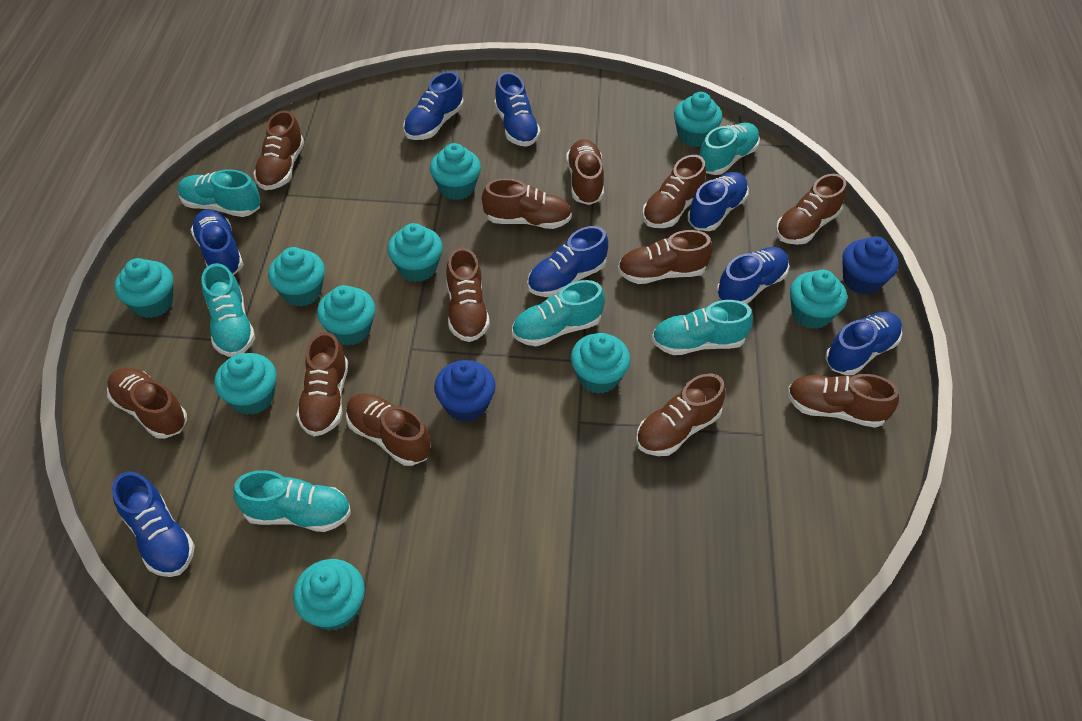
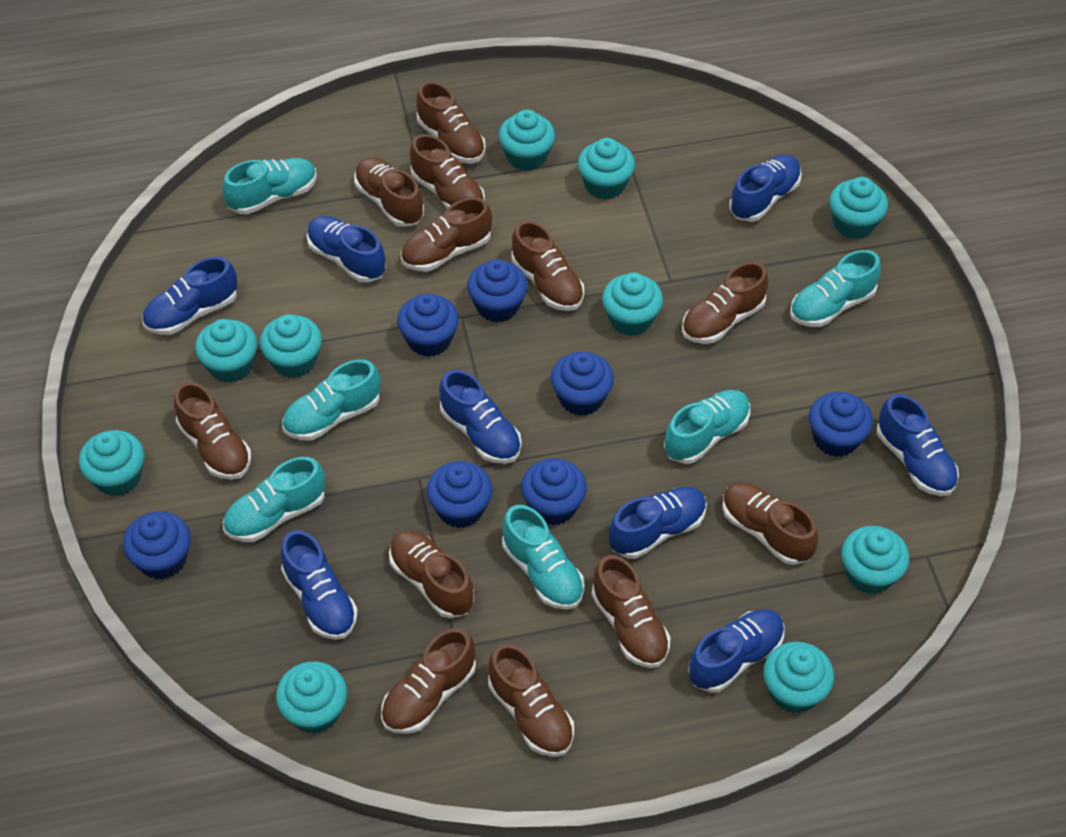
blue cupcake: [434,360,496,422] [842,236,899,295] = 2 -> [123,511,191,580] [397,293,459,357] [427,461,493,528] [467,259,528,322] [521,458,587,525] [551,352,614,416] [809,392,873,457] = 7

